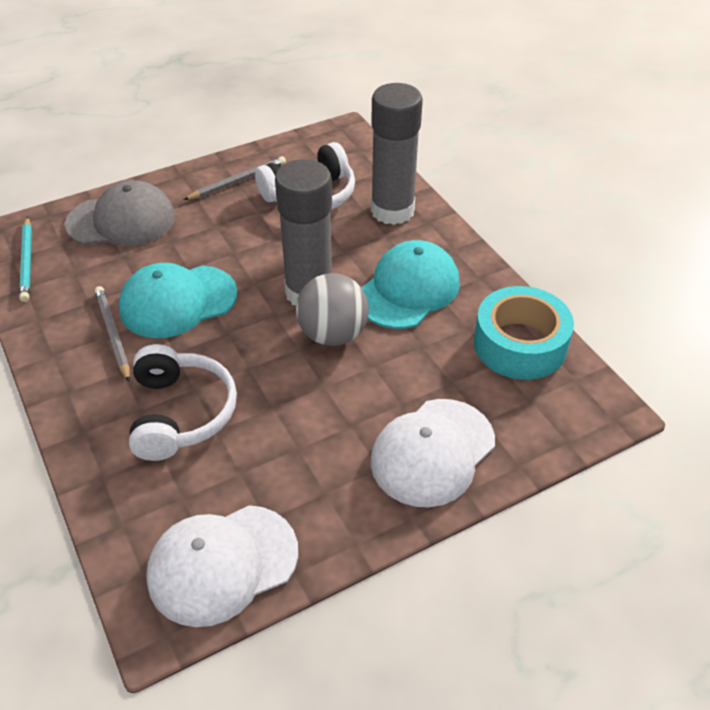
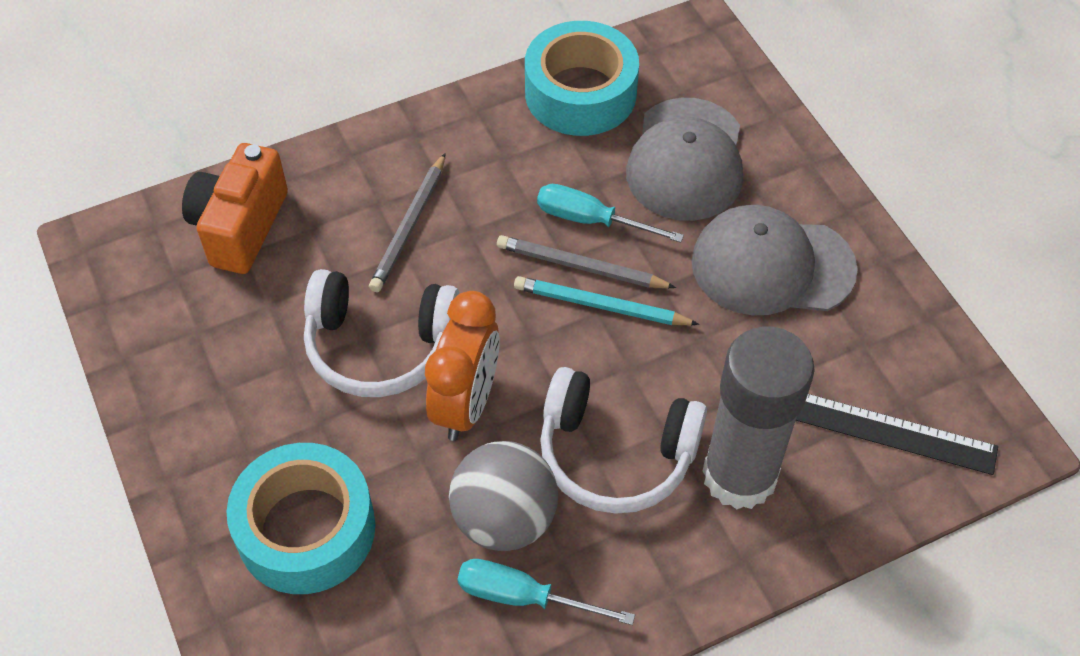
black ruler: none = 0 -> [796,394,998,475] = 1
grey cap: [65,180,175,246] = 1 -> [626,98,743,221] [691,205,858,316] = 2
grey glue stick: [275,159,332,305] [371,83,423,225] = 2 -> [702,326,815,509] = 1
orange camera: none = 0 -> [182,143,288,274] = 1
orange clock: none = 0 -> [425,291,500,441] = 1
turquoise cap: [119,263,237,338] [361,240,460,329] = 2 -> none = 0
turquoise screwdriver: none = 0 -> [458,559,635,625] [537,184,684,243] = 2
turquoise tape: [474,286,574,380] = 1 -> [226,443,375,594] [525,21,639,136] = 2
white cap: [146,505,298,627] [371,399,495,507] = 2 -> none = 0

